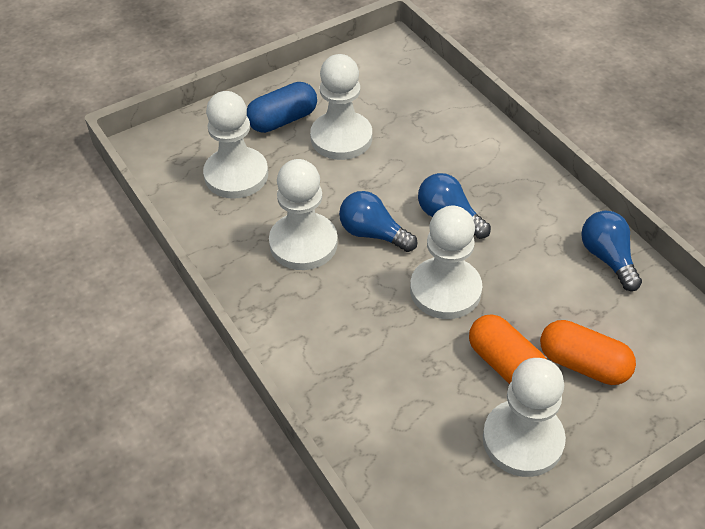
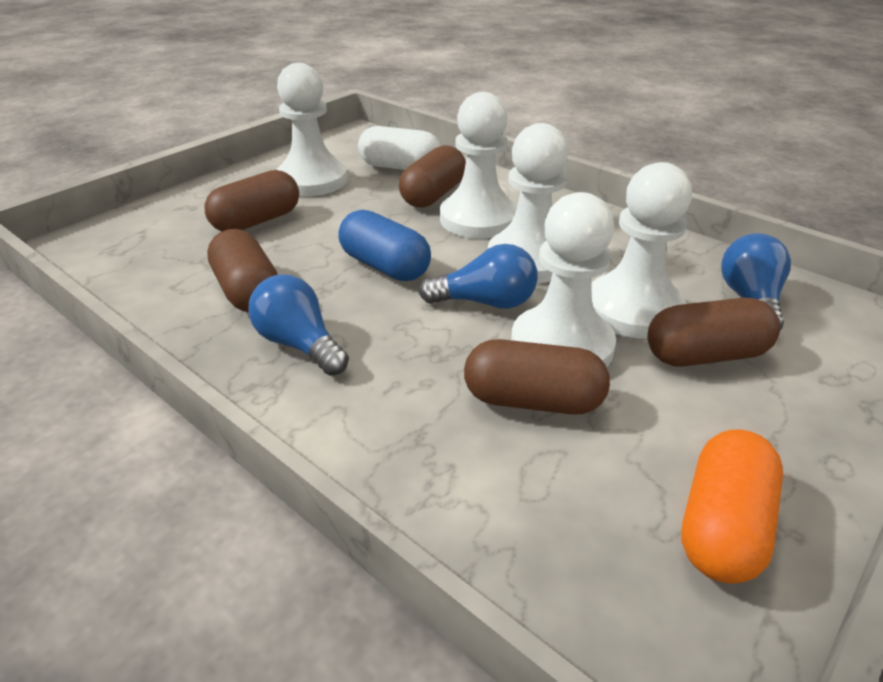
brown capsule: none = 0 -> [204,170,299,231] [207,229,278,312] [399,145,466,208] [464,339,610,415] [648,297,780,367] = 5
orange capsule: [469,314,546,384] [540,320,636,385] = 2 -> [681,429,783,584] = 1
white capsule: none = 0 -> [358,126,440,170] = 1

